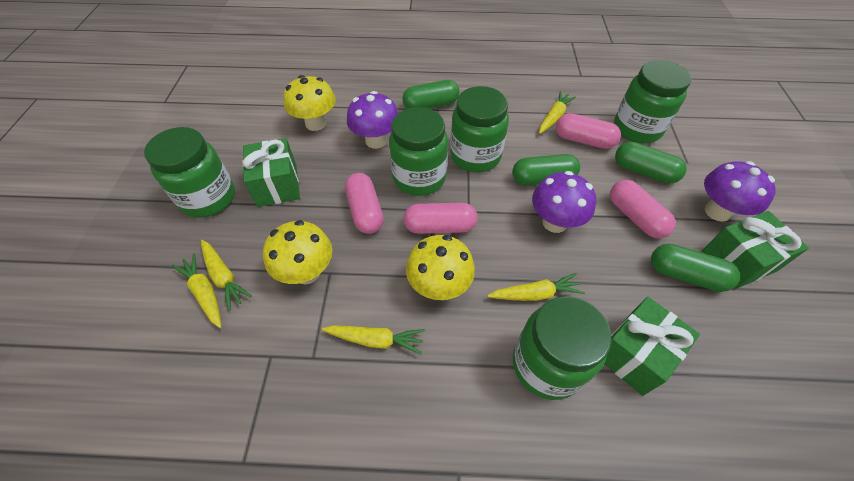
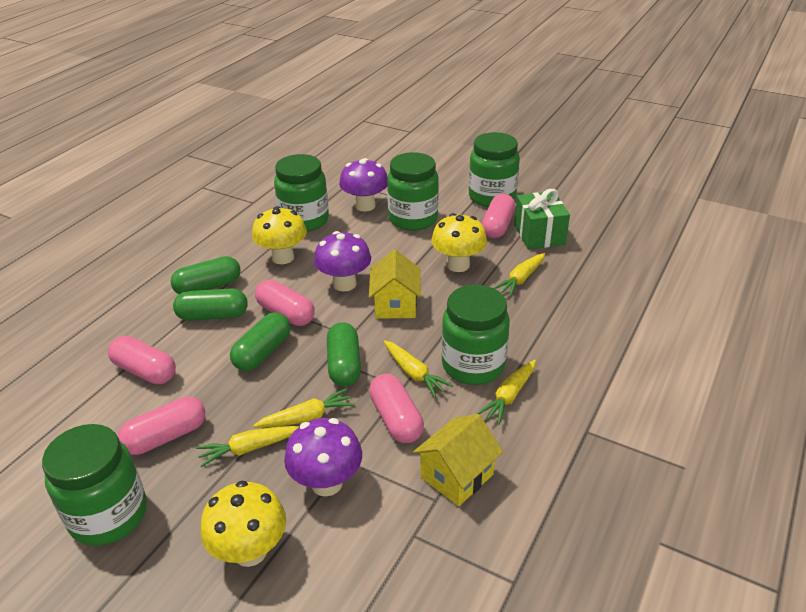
green gift: [242,138,300,207] [605,297,700,396] [701,211,809,289] = 3 -> [514,189,570,249] = 1
pink capsule: [345,173,384,234] [403,203,477,234] [556,113,621,149] [610,180,676,238] = 4 -> [108,336,176,384] [118,397,205,455] [255,280,315,326] [369,374,424,443] [482,194,515,238] = 5
yellow house: none = 0 -> [369,250,421,319] [413,414,503,506] = 2

